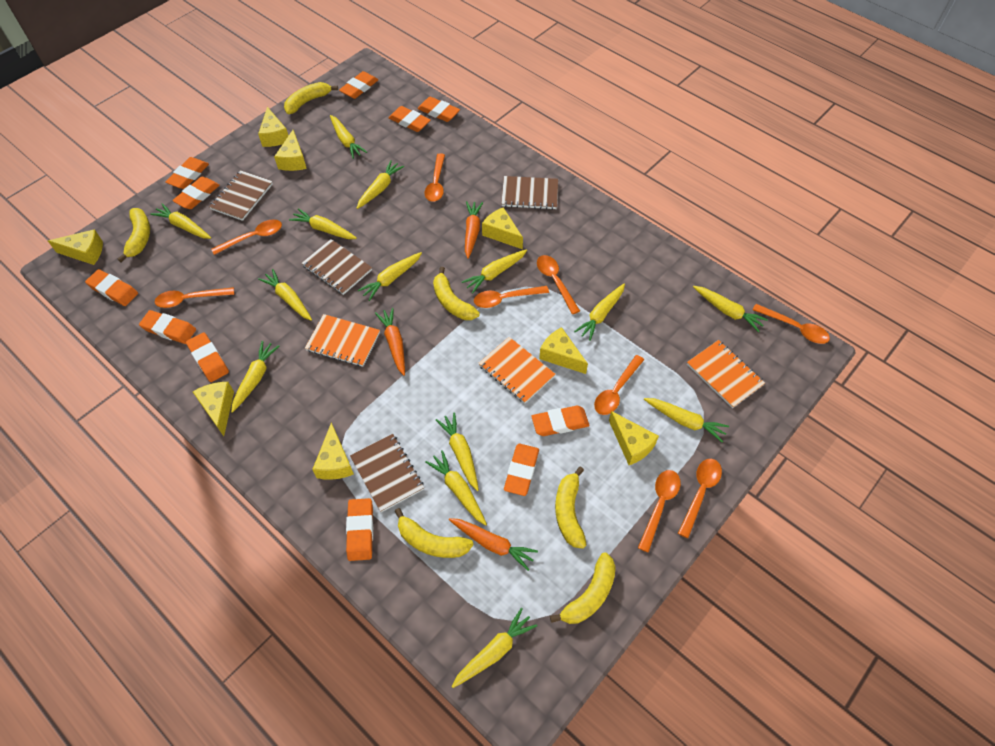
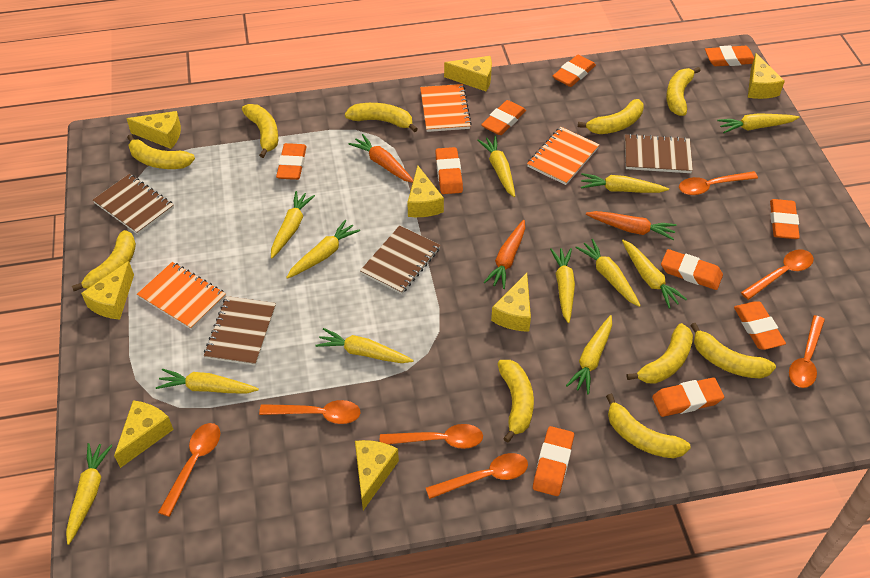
orange eraser: [85,269,138,306] [139,310,196,344] [165,157,209,189] [172,177,220,209] [186,332,229,382] [339,71,378,99] [346,498,373,561] [388,106,431,132] [417,97,460,122] [504,444,539,496] [531,406,589,436] = 11 -> [276,143,307,180] [435,147,463,194] [481,100,526,135] [533,426,574,496] [553,54,596,87] [652,378,724,417] [661,249,723,290] [705,45,754,66] [734,302,786,350] [770,199,800,239] = 10
orange spoon: [155,287,234,308] [211,220,282,255] [425,153,445,202] [474,286,549,308] [537,255,580,314] [594,355,644,415] [638,470,681,553] [678,459,722,538] [752,304,830,344] = 9 -> [158,423,220,517] [259,400,360,424] [380,424,483,449] [426,453,528,499] [679,171,758,195] [741,250,814,300] [789,315,825,388] = 7
yellow banana: [117,208,150,262] [284,82,338,114] [395,508,473,558] [433,267,480,320] [550,553,616,624] [555,466,586,549] = 6 -> [72,230,136,291] [127,134,195,169] [242,104,278,158] [345,103,418,132] [497,360,534,443] [578,99,644,134] [606,394,691,459] [627,323,693,384] [666,67,701,116] [690,323,776,379] = 10
yellow carrot: [150,203,211,239] [231,341,279,413] [258,269,312,321] [289,208,357,239] [330,115,367,159] [357,161,404,209] [358,252,422,301] [425,450,487,526] [436,412,479,491] [452,608,537,688] [462,249,527,294] [574,284,625,341] [644,398,729,442] [693,286,768,332] = 14 -> [66,443,113,545] [156,369,259,393] [271,191,315,258] [286,220,360,279] [315,328,413,363] [477,136,515,197] [550,248,575,323] [566,315,612,394] [575,239,641,307] [581,173,669,193] [622,240,687,309] [717,113,800,133] = 12

